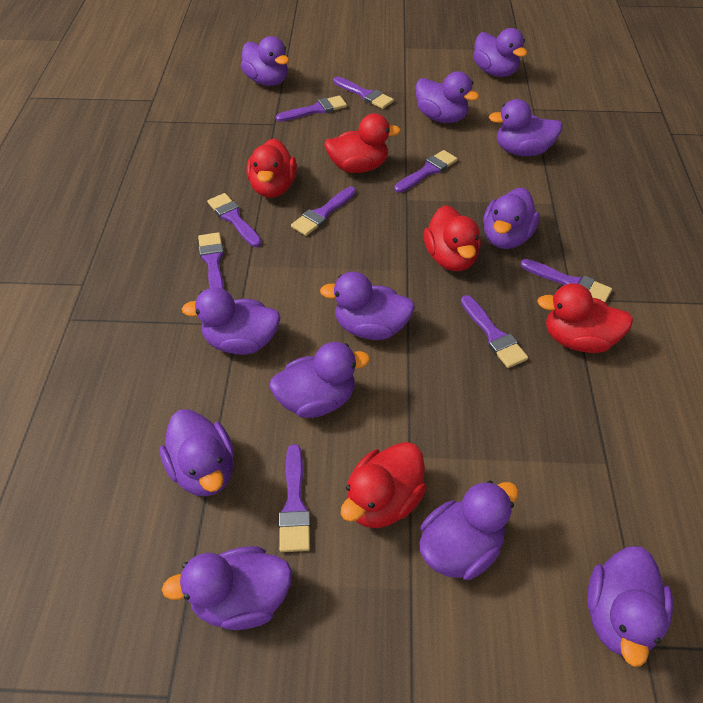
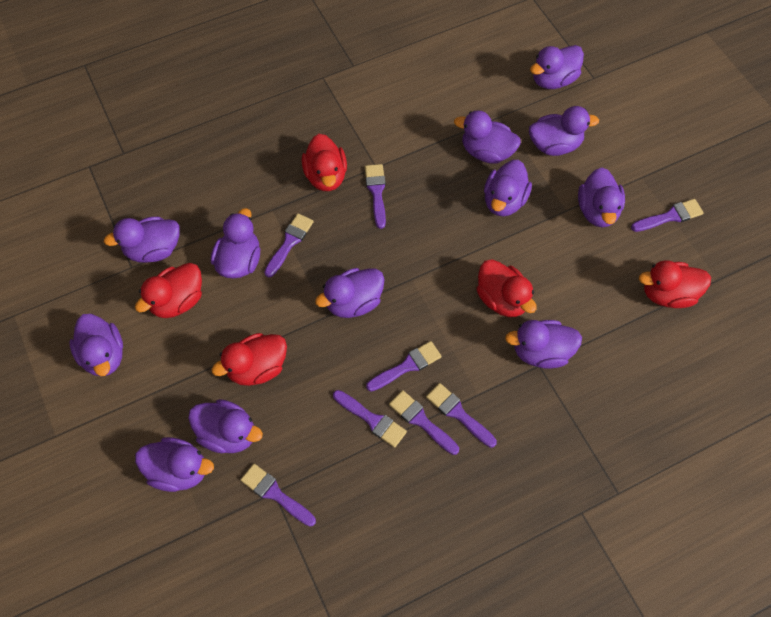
purple brush: [198,232,224,289] [207,193,262,247] [276,95,347,122] [279,444,310,552] [291,187,356,236] [334,77,394,109] [394,150,458,193] [461,295,528,368] [520,259,612,302] = 9 -> [241,464,316,527] [264,213,314,278] [333,390,407,448] [365,164,386,229] [366,341,442,391] [389,390,459,455] [426,383,497,448] [631,199,704,232] = 8

